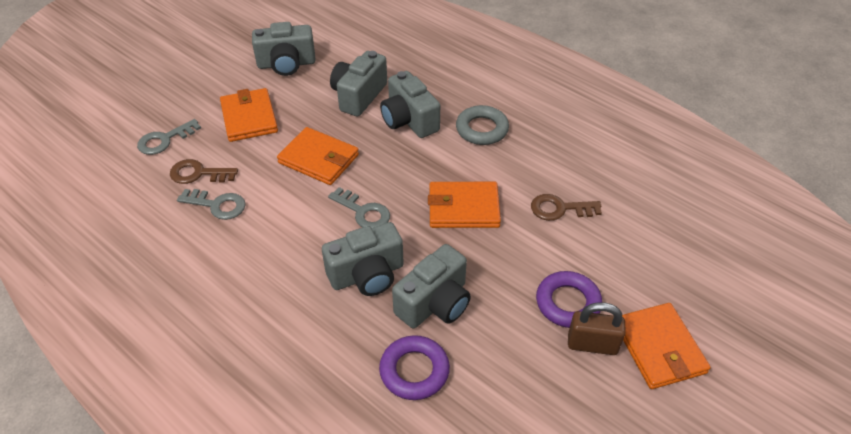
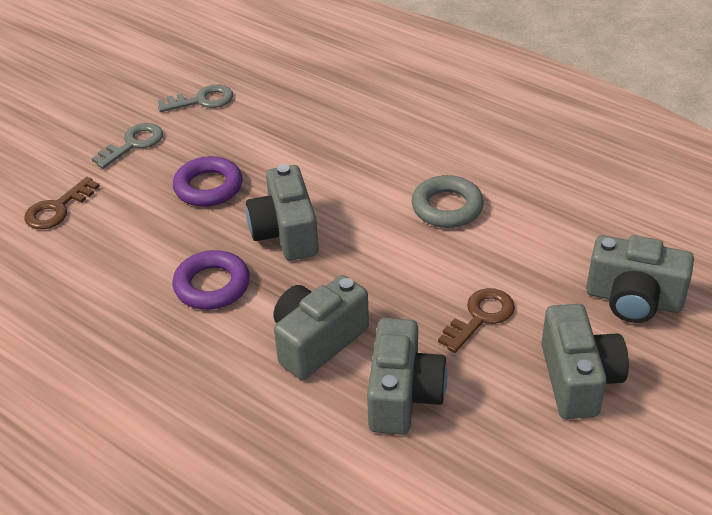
brown padlock: [568,302,626,355] = 1 -> none = 0
grey key: [137,119,201,155] [177,189,246,220] [328,187,390,228] = 3 -> [92,123,163,169] [158,85,233,112] = 2
orange wallet: [220,88,278,142] [277,127,359,185] [428,182,501,228] [622,303,711,389] = 4 -> none = 0

